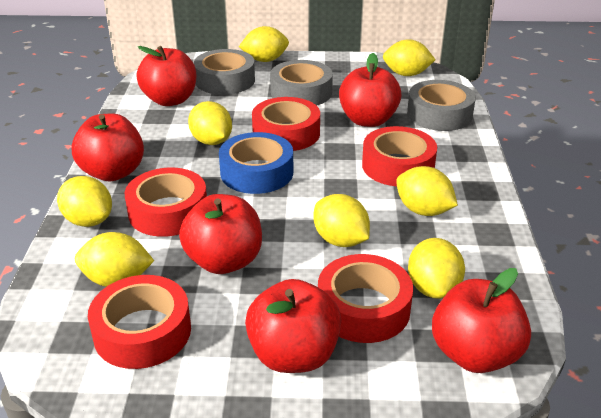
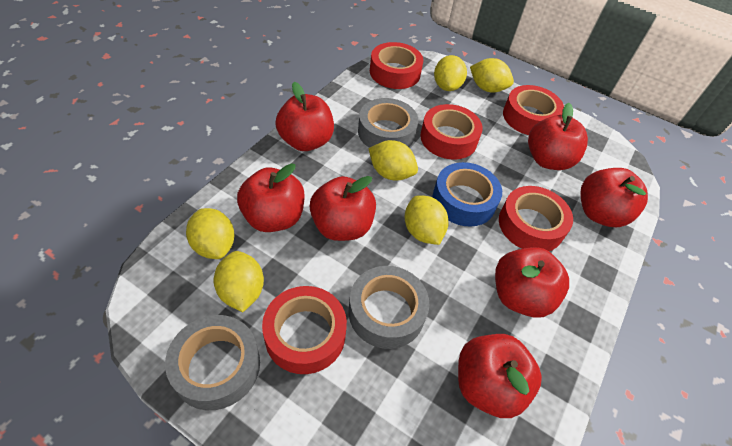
red apple: [72,113,144,181] [137,46,196,106] [179,194,262,274] [245,279,341,373] [339,53,402,127] [432,268,531,373] = 6 -> [237,163,305,232] [275,82,334,151] [309,176,376,241] [458,334,542,418] [495,247,569,318] [528,103,588,170] [580,168,648,227] = 7
yellow lemon: [57,176,112,227] [75,232,154,287] [188,101,232,145] [239,26,289,62] [313,194,370,247] [383,39,436,76] [396,166,458,216] [408,238,465,299] = 8 -> [186,208,234,259] [214,251,264,312] [369,140,418,180] [405,195,448,245] [434,55,467,91] [470,58,514,92] = 6

